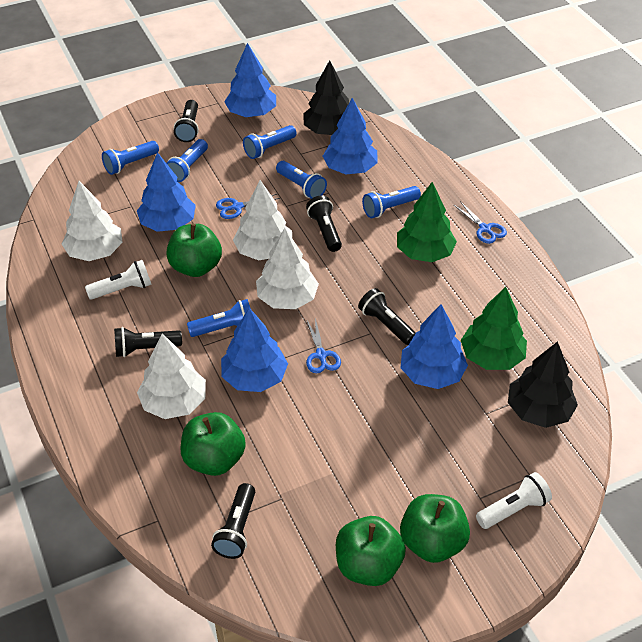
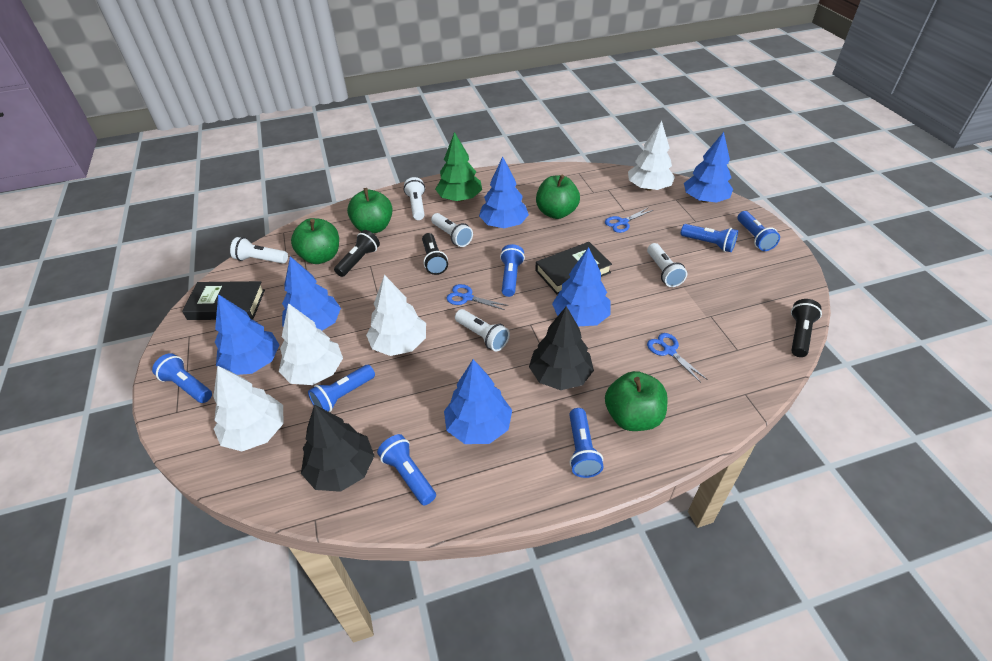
black book: none = 0 -> [182,281,265,320] [535,242,612,294] = 2
black flashlight: [114,327,182,357] [174,100,199,142] [211,483,255,559] [306,195,342,252] [358,288,416,345] = 5 -> [334,230,380,277] [422,233,448,275] [791,299,822,357] = 3
blue flashlight: [102,141,159,175] [167,139,208,182] [187,299,251,337] [243,125,297,159] [276,161,327,199] [362,186,421,218] = 6 -> [152,353,212,403] [308,365,375,412] [377,434,436,506] [500,244,525,297] [569,408,604,478] [681,224,738,252] [738,211,780,251] = 7
blue tree: [137,152,196,232] [221,308,288,392] [224,43,276,117] [323,98,378,174] [401,304,468,389] = 5 -> [215,294,279,375] [282,256,341,331] [444,359,512,444] [479,157,529,228] [552,247,611,326] [684,132,733,203] = 6
green tree: [397,182,457,262] [461,287,527,370] = 2 -> [435,132,482,201] = 1
white flashlight: [85,260,152,300] [476,472,552,529] = 2 -> [230,237,288,264] [404,177,425,220] [431,213,473,247] [455,309,510,351] [647,243,687,287] = 5

